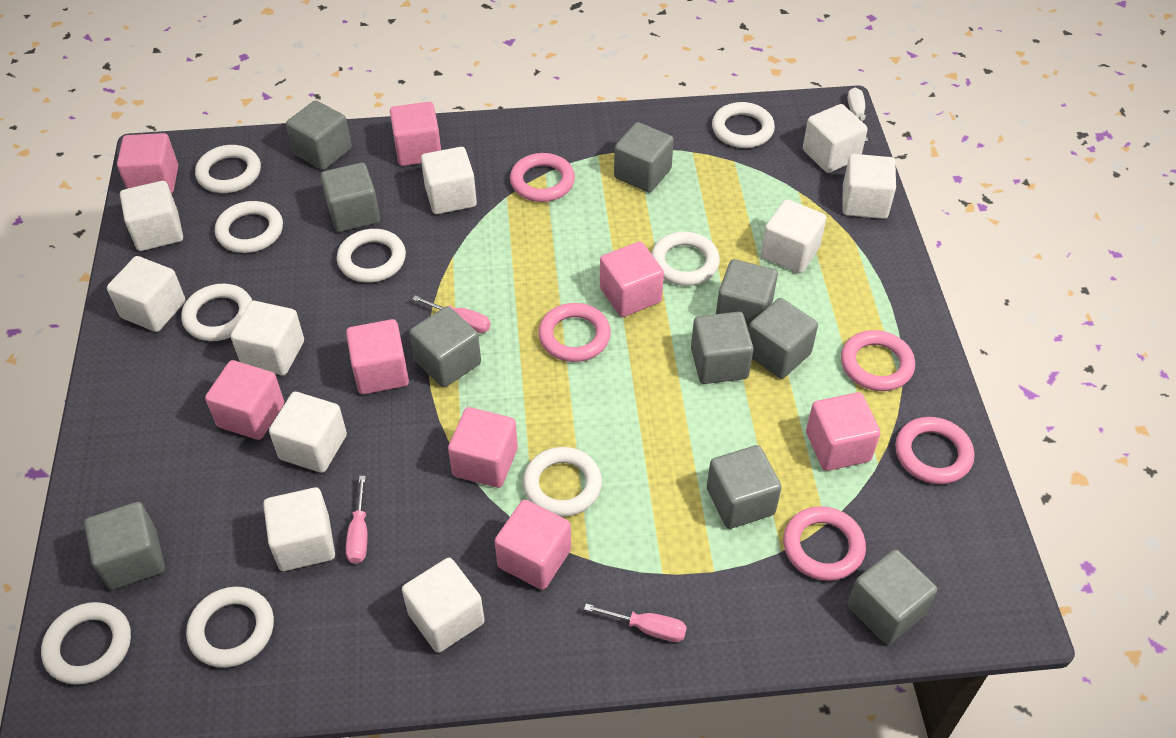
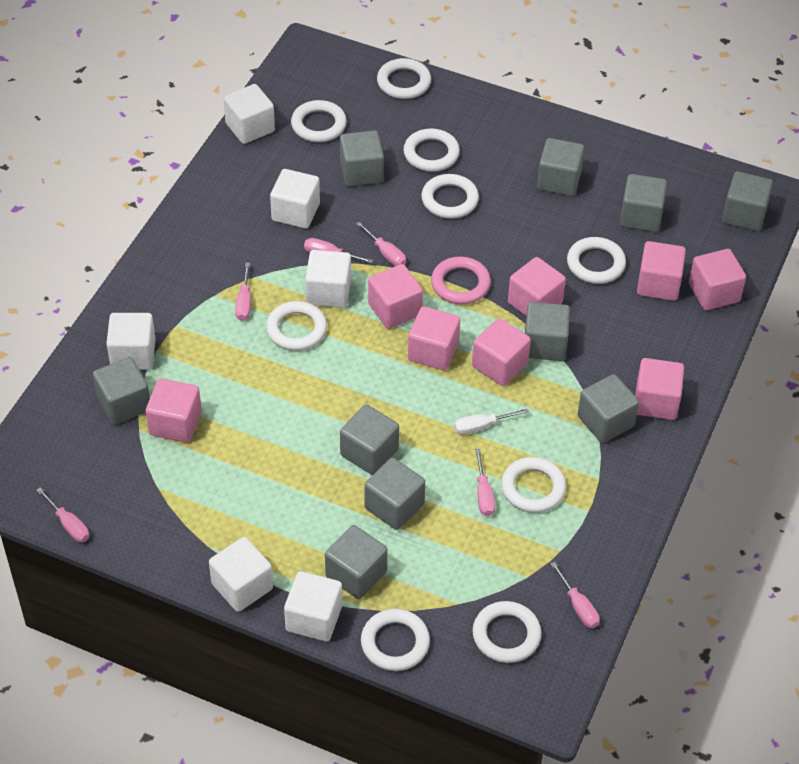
pink ring: [510,153,575,202] [538,303,611,362] [783,506,866,581] [841,330,915,391] [895,417,974,484] = 5 -> [431,257,491,304] = 1
pink screwdriver: [346,476,367,564] [412,295,491,333] [584,604,687,642] = 3 -> [36,487,89,542] [235,263,251,321] [304,238,373,264] [356,222,406,266] [475,449,495,516] [550,562,600,628] = 6
white cube: [107,256,186,332] [120,181,183,251] [231,301,304,375] [263,487,335,571] [269,392,347,473] [402,558,485,653] [421,147,477,214] [761,199,826,273] [803,104,868,173] [842,154,896,219] = 10 -> [106,313,156,370] [209,537,273,612] [224,84,275,144] [270,169,320,229] [284,571,342,642] [305,250,351,308] = 6

